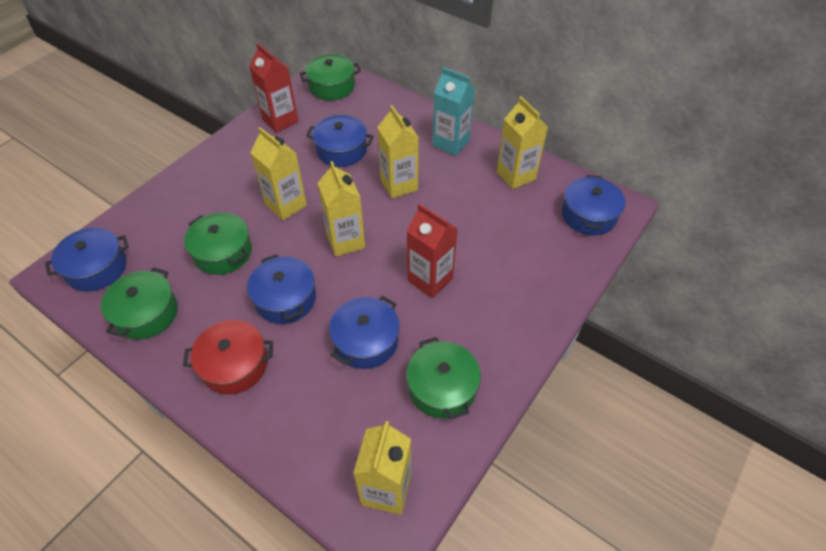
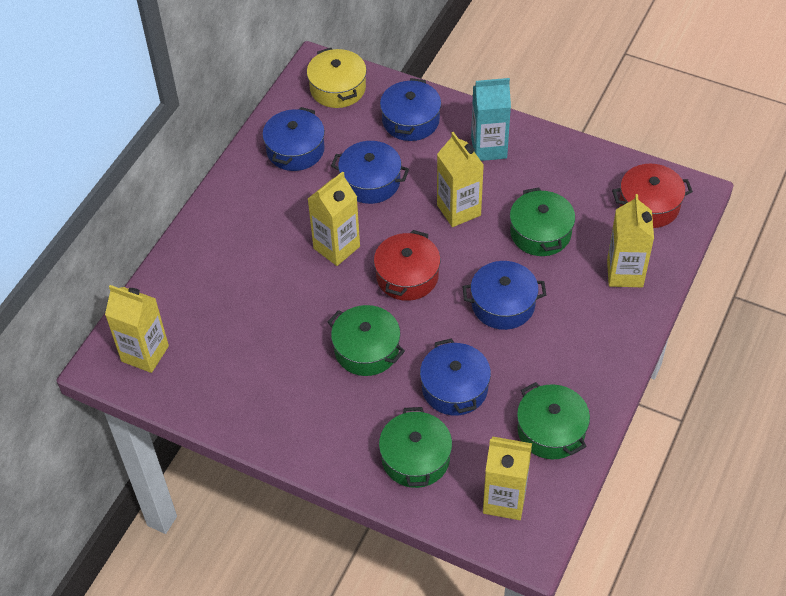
red carton: [249,43,299,133] [406,203,458,298] = 2 -> none = 0
red pot: [183,320,273,394] = 1 -> [374,230,441,301] [612,164,693,228] = 2
yellow pot: none = 0 -> [307,48,367,108] = 1

